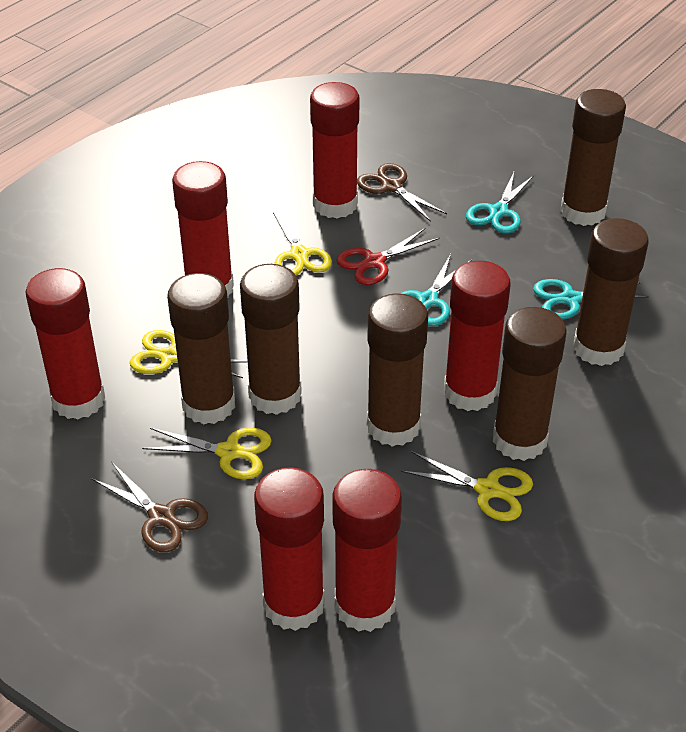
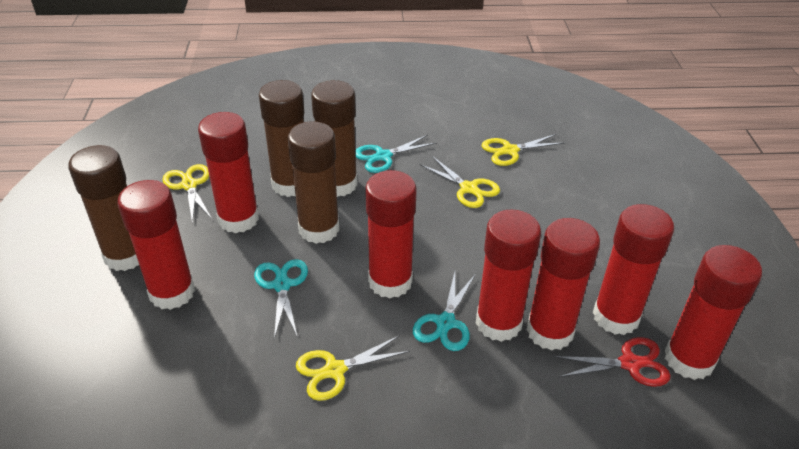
brown glue stick: [167,273,235,425] [240,264,302,415] [367,293,428,447] [493,307,567,461] [560,89,626,226] [573,218,648,366] = 6 -> [68,145,139,271] [259,80,304,197] [288,121,340,244] [311,80,357,197] = 4
brown scissors: [91,462,208,552] [357,163,447,222] = 2 -> none = 0
red glue stick: [26,268,105,419] [172,161,234,297] [254,467,325,631] [310,82,360,219] [332,469,402,632] [444,261,511,411] = 6 -> [117,180,195,310] [198,112,259,233] [365,170,417,298] [476,209,541,342] [527,218,600,351] [593,204,674,335] [665,245,762,380] = 7

